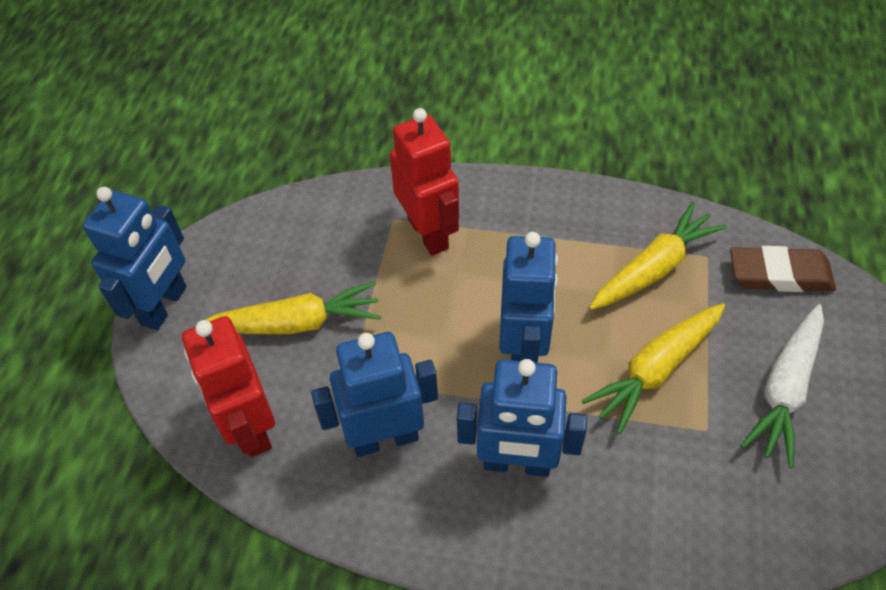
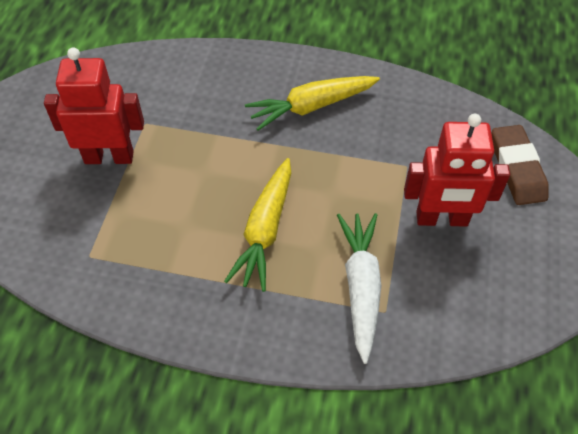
blue robot: [83,187,187,330] [311,332,438,457] [457,359,587,477] [499,232,558,363] = 4 -> none = 0
yellow carrot: [206,281,381,334] [582,303,725,434] [589,202,727,310] = 3 -> [224,158,291,292] [245,76,380,131] = 2

